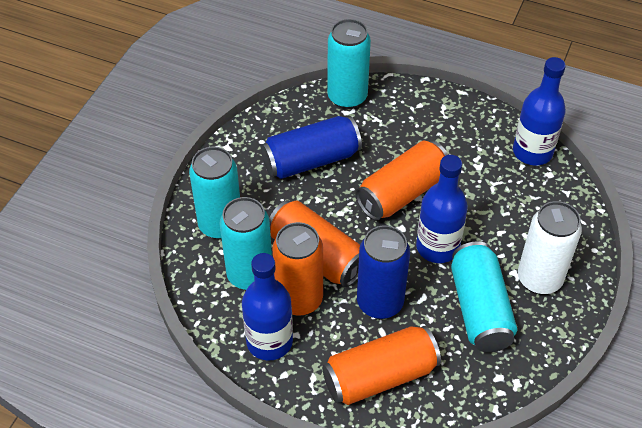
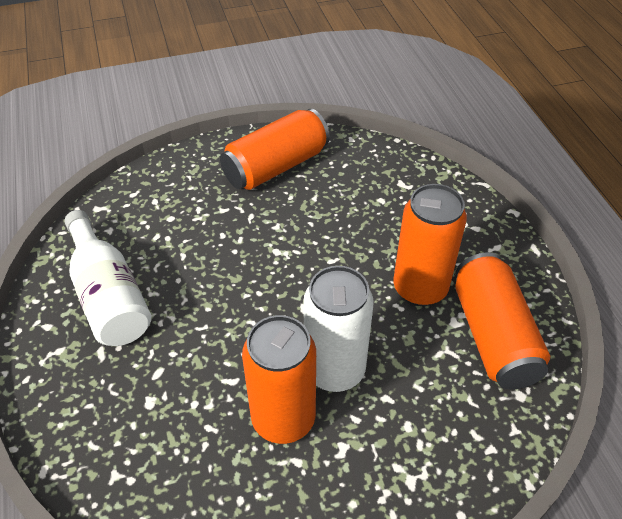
blue bottle: [242,253,293,361] [416,155,468,263] [513,57,566,165] = 3 -> none = 0
blue can: [261,116,362,179] [357,225,410,319] = 2 -> none = 0
turquoise can: [189,147,240,239] [220,197,272,290] [327,19,371,109] [451,241,517,352] = 4 -> none = 0
white bottle: none = 0 -> [64,210,151,346] = 1

